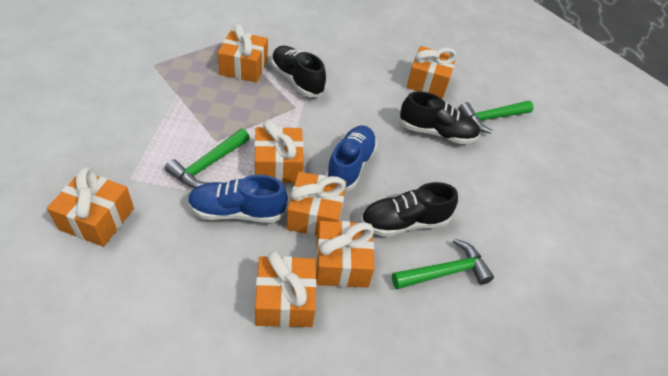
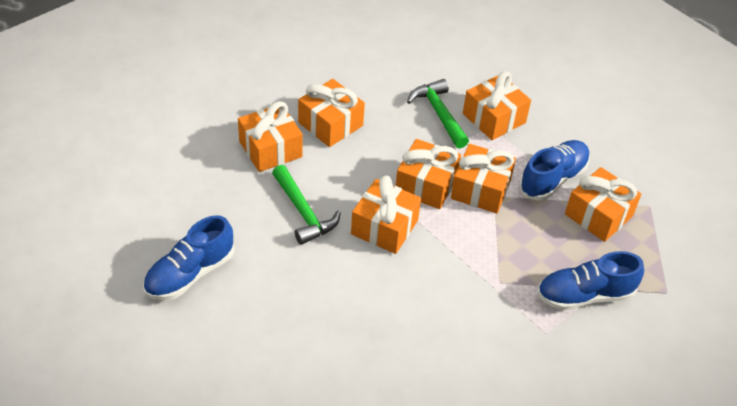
black shoe: [271,46,326,97] [361,182,458,236] [399,92,480,144] = 3 -> none = 0
blue shoe: [188,175,288,223] [325,125,377,191] = 2 -> [143,215,234,300] [519,140,590,201] [537,251,644,310] = 3
green hammer: [165,129,250,188] [392,239,494,289] [458,101,534,134] = 3 -> [272,165,341,245] [407,79,469,149] = 2

